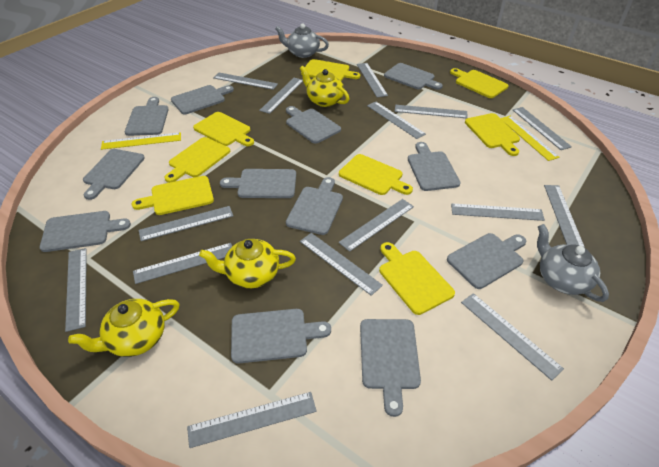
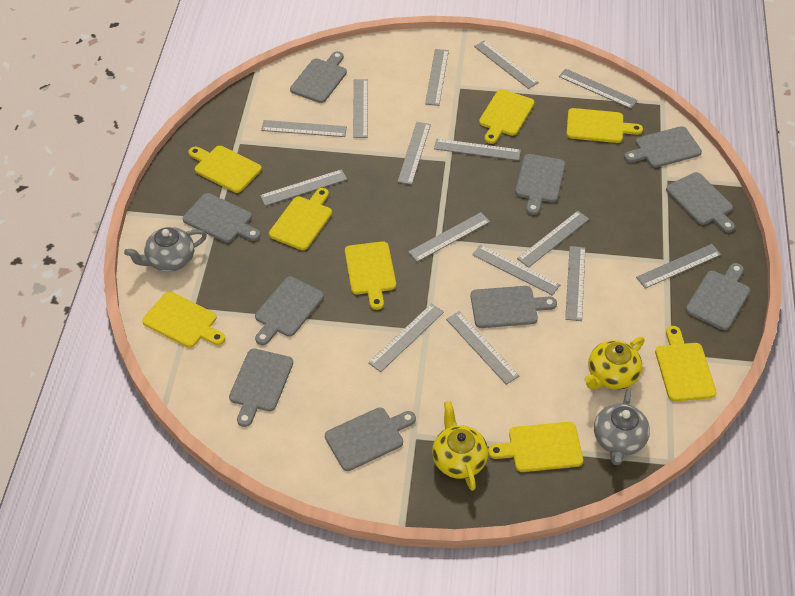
grey cutting board: [40,211,131,252] [83,149,145,200] [125,97,169,136] [171,85,234,114] [220,169,296,198] [231,309,331,364] [286,106,341,144] [286,177,343,235] [360,319,421,417] [384,63,443,90] [408,142,461,191] [447,233,526,289] = 12 -> [183,193,260,243] [229,348,293,427] [255,277,324,345] [290,51,347,103] [325,408,416,471] [470,286,557,328] [515,154,565,215] [624,126,702,168] [666,172,735,232] [686,263,750,330] = 10
yellow ruler: [101,132,181,150] [501,116,559,161] = 2 -> none = 0
yellow teapot: [68,299,179,357] [199,239,296,288] [300,66,349,107] = 3 -> [432,401,488,491] [584,337,645,390] = 2

